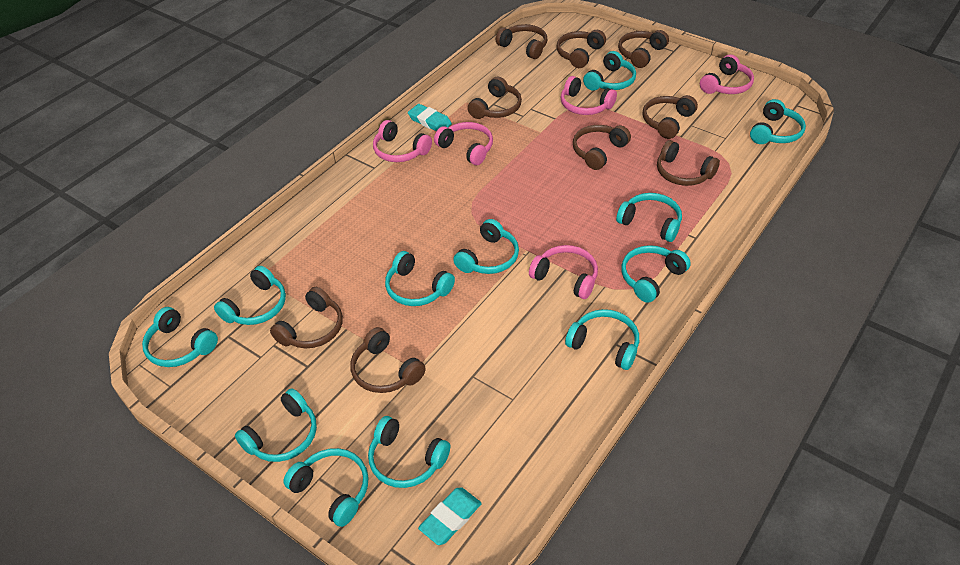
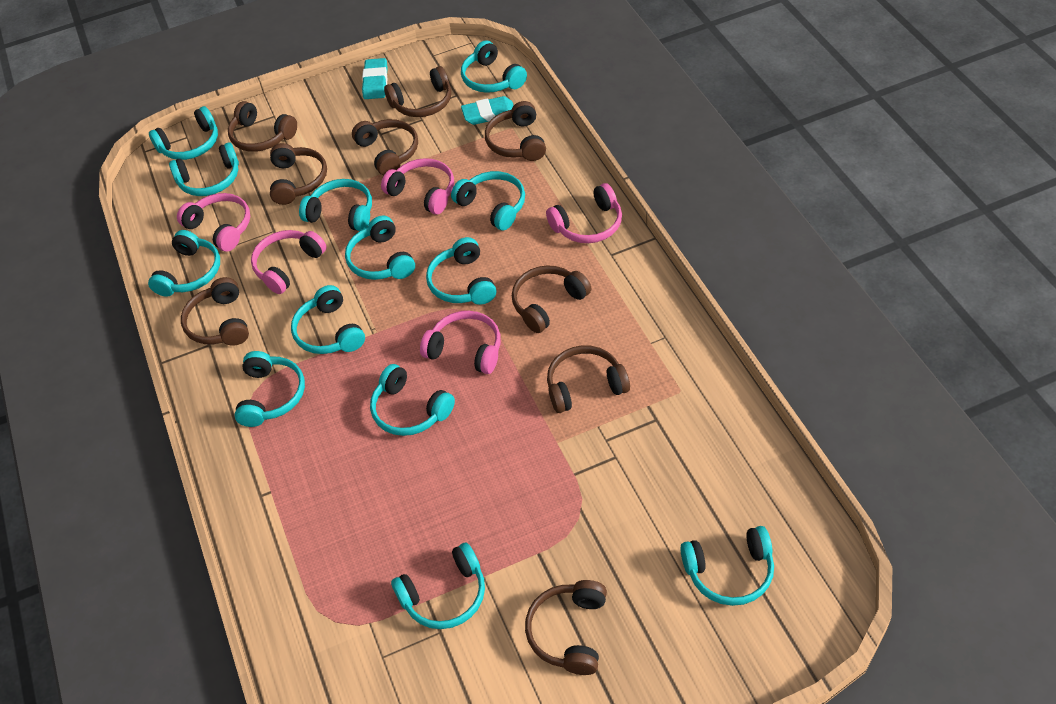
turquoise headphones: [142,307,218,367] [214,266,286,325] [235,388,317,462] [283,448,368,527] [368,416,450,488] [385,251,455,306] [453,219,519,274] [565,309,639,370] [583,51,636,91] [616,193,682,242] [621,245,691,303] [750,99,806,144] = 12 -> [148,230,220,297] [149,106,218,160] [169,142,239,196] [234,351,305,427] [291,285,365,354] [299,179,372,231] [345,216,415,280] [370,364,455,436] [391,543,485,629] [426,237,496,305] [451,171,525,230] [461,40,527,93] [680,526,774,606] = 13

